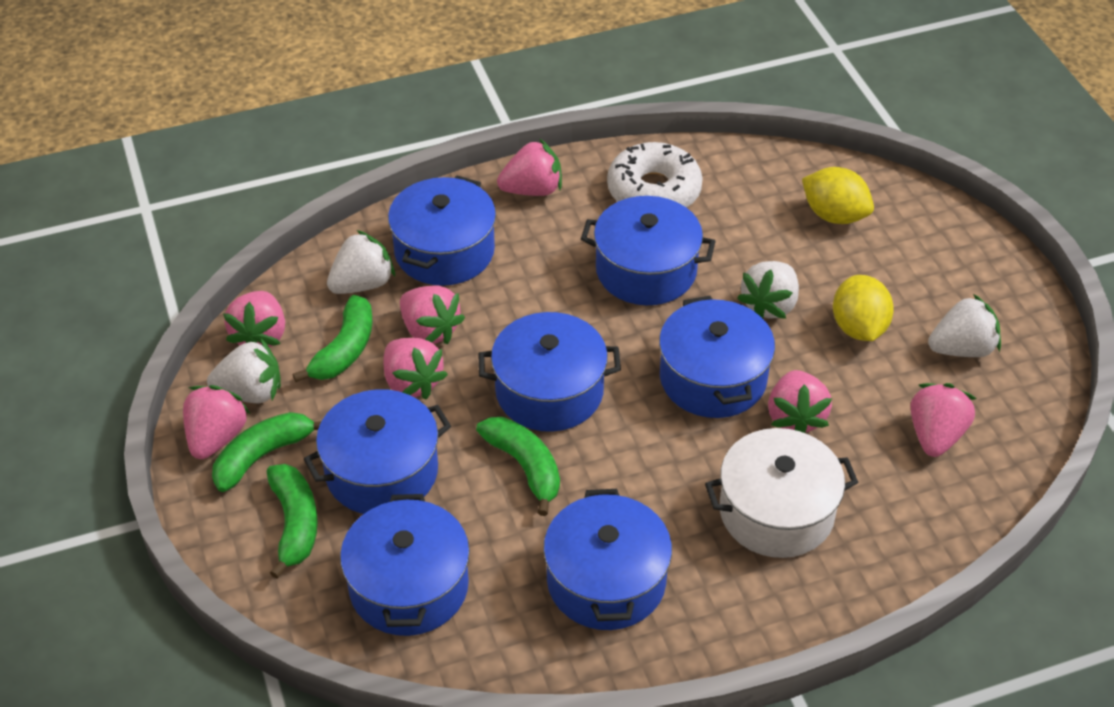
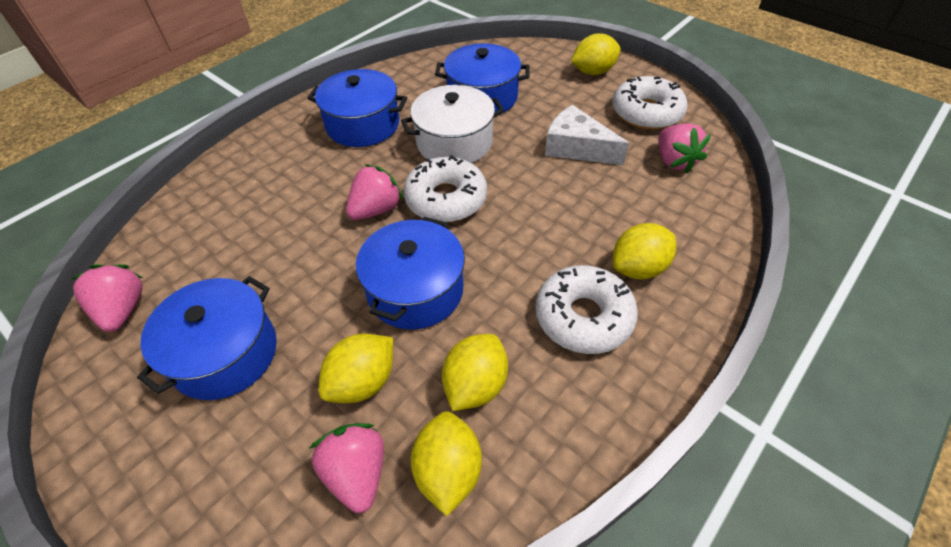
blue pot: [304,389,451,514] [340,494,470,636] [388,176,496,286] [478,312,621,432] [543,489,672,630] [581,196,716,305] [659,296,775,418] = 7 -> [137,276,277,400] [308,69,407,147] [356,217,465,330] [435,43,530,114] = 4
green banana: [212,412,321,492] [267,464,318,579] [293,295,373,382] [476,417,560,516] = 4 -> none = 0
pink strawberry: [183,385,250,459] [223,291,285,347] [383,338,448,400] [400,285,465,344] [497,139,562,196] [768,370,832,433] [911,383,976,457] = 7 -> [71,264,143,332] [309,423,384,513] [346,164,403,220] [658,123,711,173] = 4
white cheese: none = 0 -> [545,105,629,165] = 1
white donut: [607,142,703,208] = 1 -> [403,155,487,222] [536,265,638,354] [613,76,688,130] = 3
white strawberry: [207,339,281,403] [327,230,395,294] [737,261,799,319] [928,294,1001,357] = 4 -> none = 0
yellow lemon: [802,167,874,224] [833,275,894,341] = 2 -> [319,333,393,403] [411,411,482,516] [442,334,508,411] [571,33,621,75] [613,223,676,279] = 5

